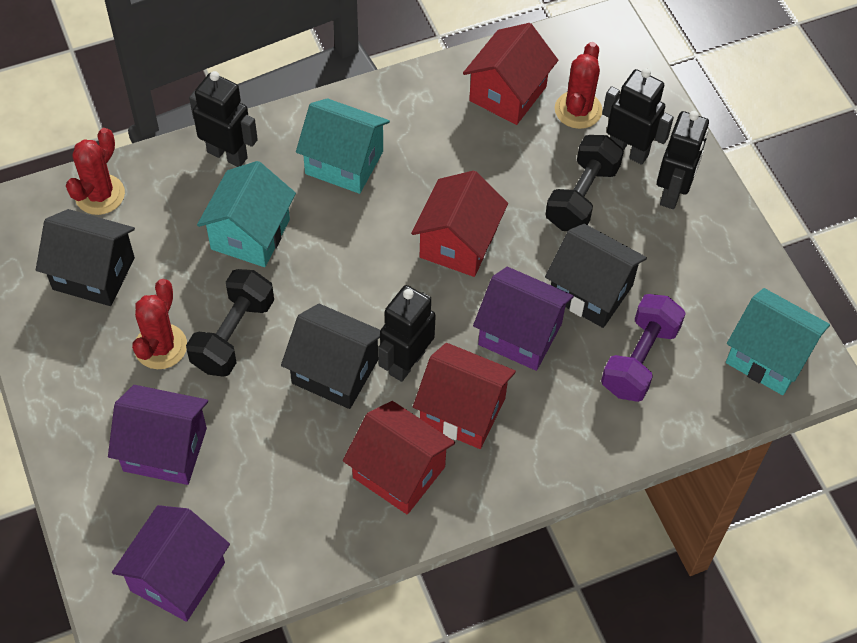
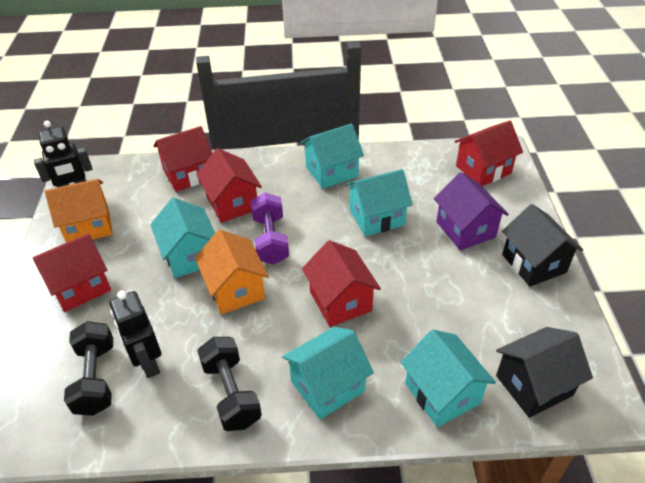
black house: [36,209,135,306] [281,304,380,409] [545,224,647,328] = 3 -> [496,327,593,418] [502,204,583,286] = 2
black robot: [189,71,258,167] [378,285,436,382] [602,68,674,165] [657,111,709,209] = 4 -> [34,121,92,187] [109,291,161,378] = 2
orange house: none = 0 -> [45,179,112,243] [195,230,269,314] = 2
purple house: [108,385,208,485] [112,505,230,622] [473,267,574,371] = 3 -> [434,172,509,250] = 1
red cactus: [66,128,125,215] [132,279,187,369] [555,42,602,129] = 3 -> none = 0
red house: [343,401,455,515] [411,171,508,277] [413,343,516,449] [463,23,558,125] = 4 -> [32,233,111,312] [153,126,212,192] [196,148,262,223] [302,240,381,327] [455,120,523,186] = 5
turquoise house: [197,161,296,267] [296,98,390,194] [726,288,830,395] = 3 -> [150,198,215,278] [282,327,374,419] [300,123,364,189] [345,169,413,236] [401,330,496,427] = 5

